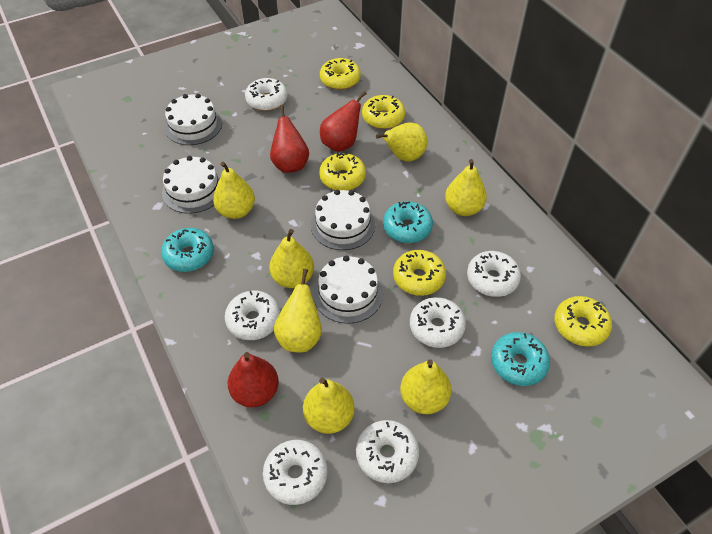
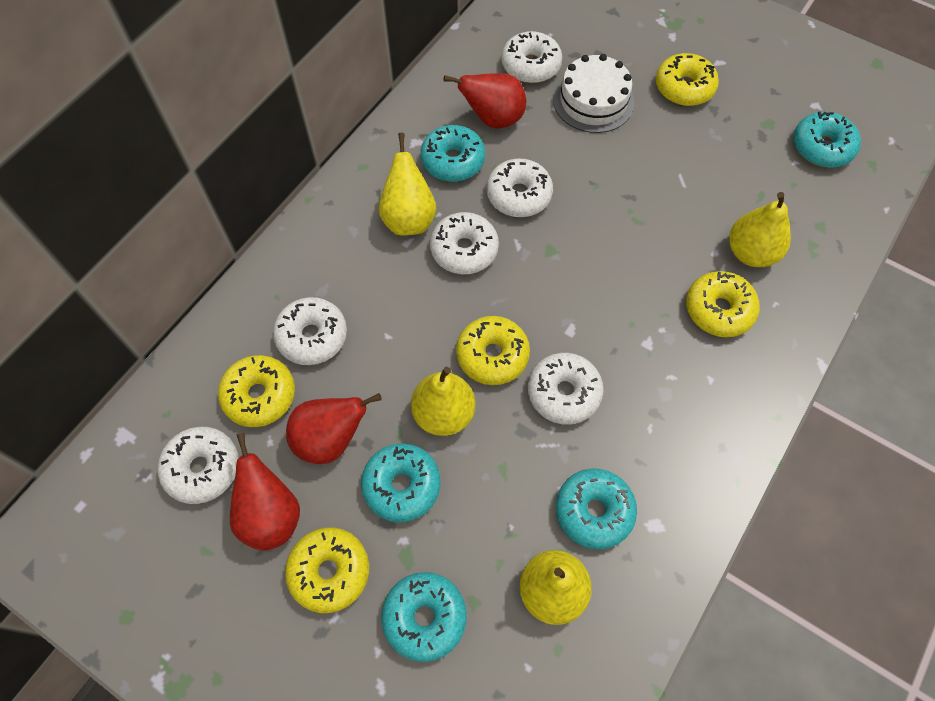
turquoise donut: [161,228,214,272] [383,201,433,243] [491,332,550,386] = 3 -> [361,443,441,522] [381,572,467,662] [420,125,485,182] [556,469,637,549] [793,112,861,168] = 5
white cake: [162,156,221,214] [165,94,222,145] [311,190,375,250] [313,256,383,324] = 4 -> [553,54,635,133] = 1
yellow pear: [213,162,255,219] [269,229,314,288] [274,269,322,353] [303,378,355,434] [376,122,427,162] [400,360,451,414] [445,159,487,216] = 7 -> [379,133,437,235] [411,367,476,436] [520,550,592,625] [729,192,791,267] = 4

